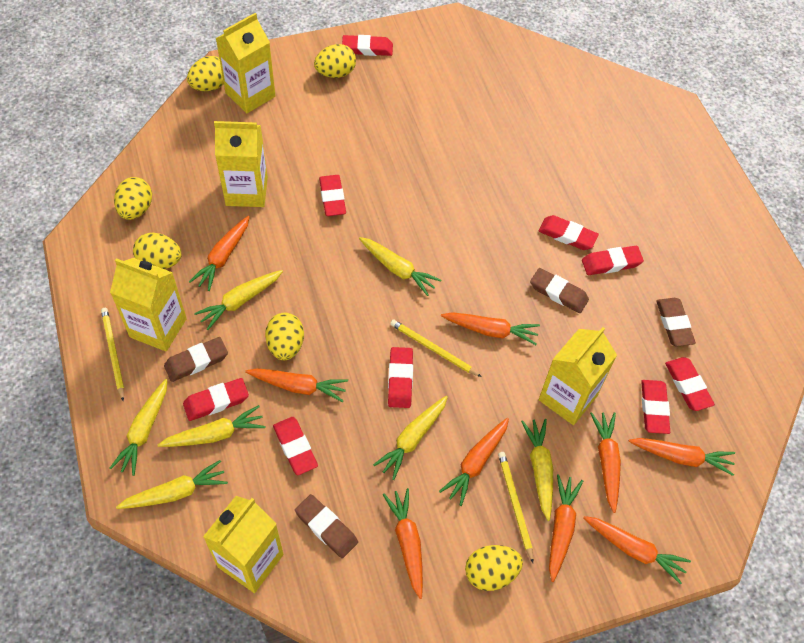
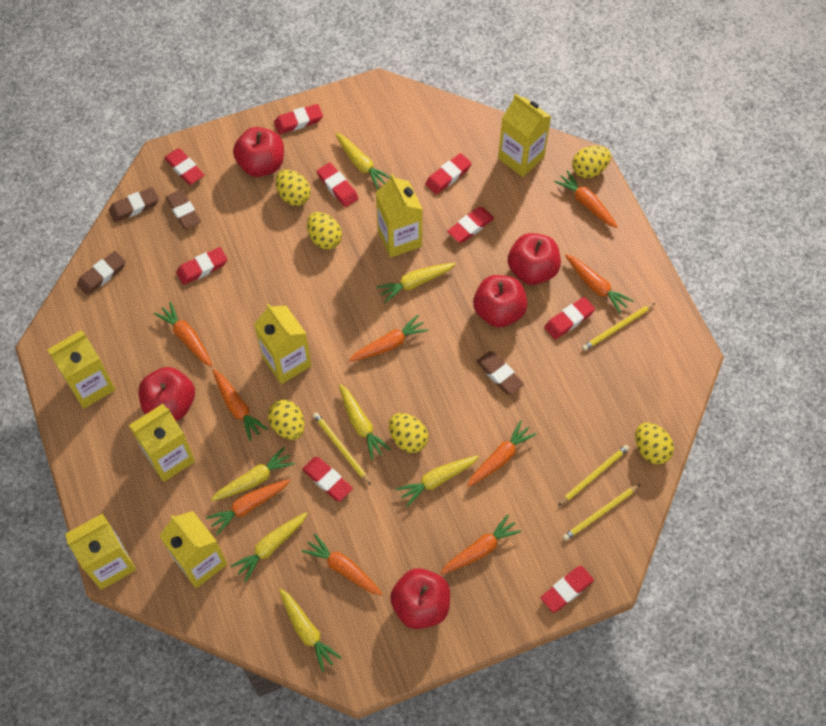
red apple: none = 0 -> [139,367,195,421] [233,127,284,177] [390,568,450,629] [473,275,527,328] [508,233,561,285] = 5
yellow carton: [110,258,187,351] [203,496,284,593] [214,121,268,207] [216,13,275,113] [539,327,617,425] = 5 -> [47,330,116,409] [65,514,136,590] [129,404,195,482] [160,511,227,588] [254,303,312,384] [376,174,423,258] [498,94,551,177] = 7
yellow pencil: [101,308,124,401] [390,319,482,377] [498,452,533,563] = 3 -> [313,412,371,485] [558,445,629,506] [563,484,640,541] [582,303,655,351] = 4

